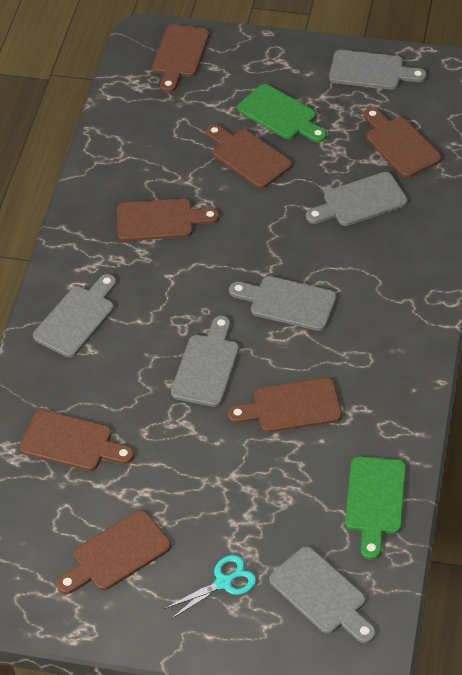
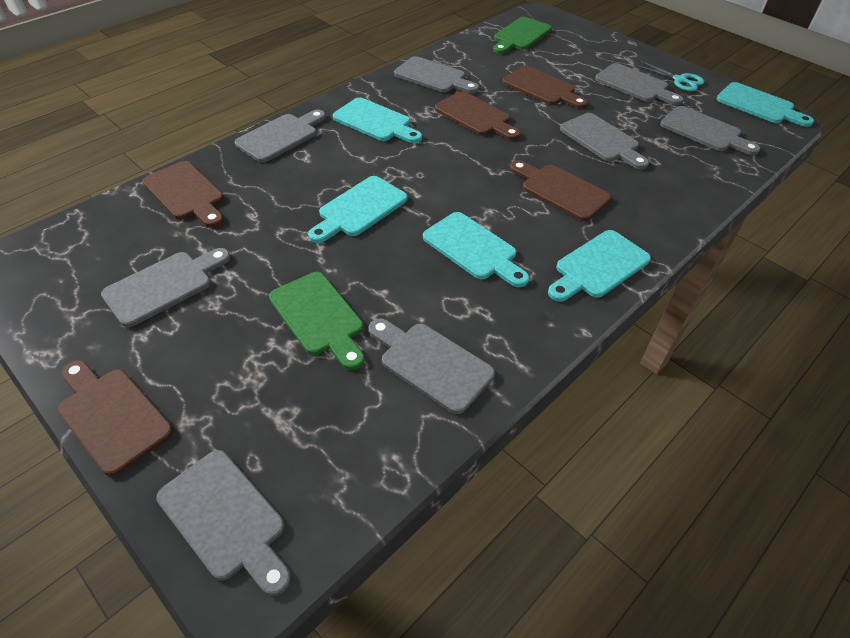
brown cutting board: [20,410,134,471] [57,510,171,594] [117,199,220,241] [152,24,209,93] [206,124,292,189] [228,378,342,432] [364,108,442,178] = 7 -> [57,360,173,476] [143,161,224,228] [435,91,521,140] [502,66,588,109] [510,160,611,221] = 5
grey cutting board: [33,274,117,357] [171,316,239,407] [229,276,337,331] [269,546,376,643] [306,172,408,226] [329,50,427,89] = 6 -> [101,248,231,327] [156,450,291,596] [235,110,326,163] [368,318,495,414] [394,56,479,93] [560,113,649,169] [595,63,684,105] [660,106,760,155] = 8
turquoise cutting board: none = 0 -> [308,176,408,243] [333,97,422,143] [423,212,529,287] [548,230,651,302] [716,82,814,127] = 5

